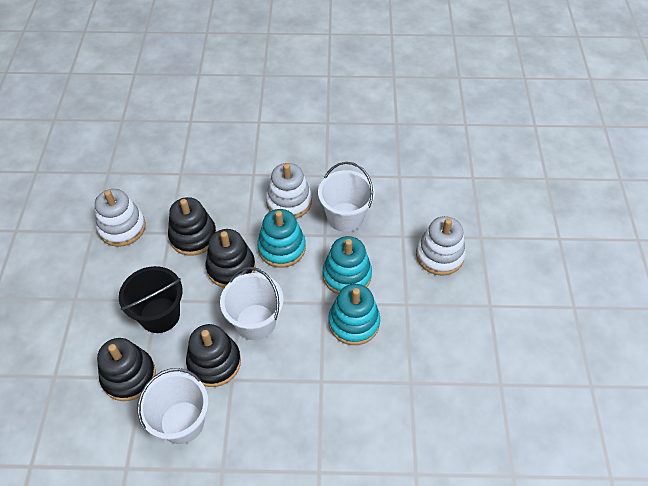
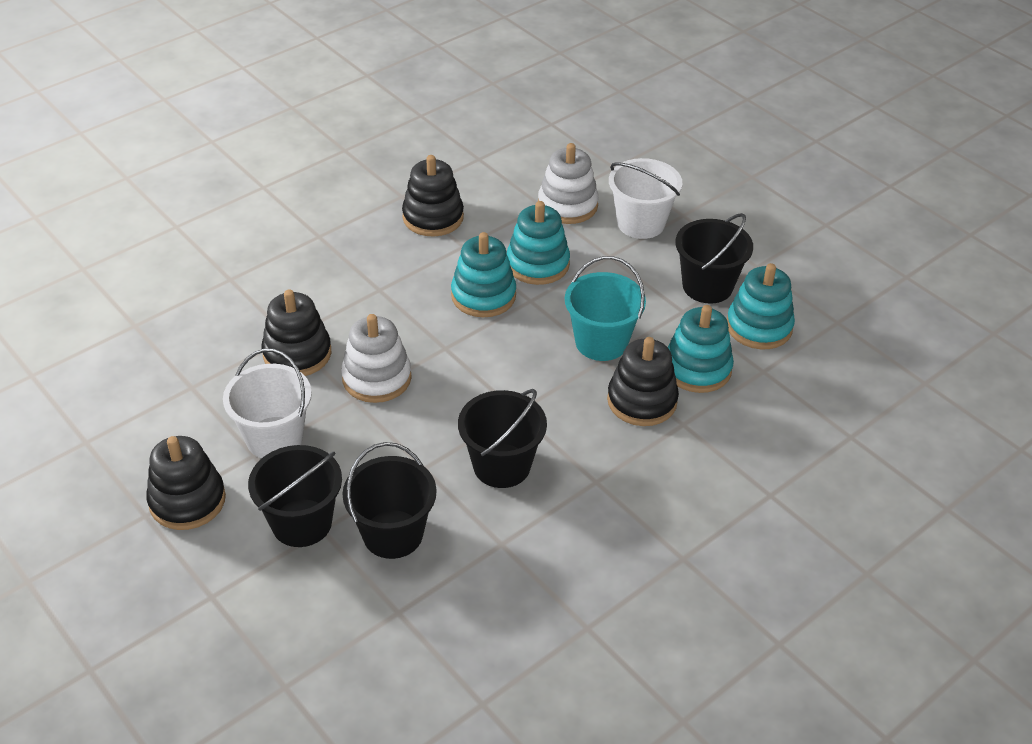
black bucket: [119,266,183,333] = 1 -> [248,445,342,547] [342,442,437,559] [458,389,547,488] [675,213,753,304] = 4
turquoise bucket: none = 0 -> [565,256,646,361] = 1
turquoise stacking toy: [257,209,306,268] [323,236,372,294] [328,284,380,345] = 3 -> [451,232,516,317] [507,201,570,285] [668,305,734,393] [727,263,795,349] = 4
white bucket: [137,368,209,444] [220,267,284,340] [318,162,375,232] = 3 -> [223,348,312,458] [609,158,682,239] = 2
white stacking toy: [95,189,146,247] [266,163,312,219] [416,216,466,276] = 3 -> [341,314,412,403] [538,143,599,224] = 2

